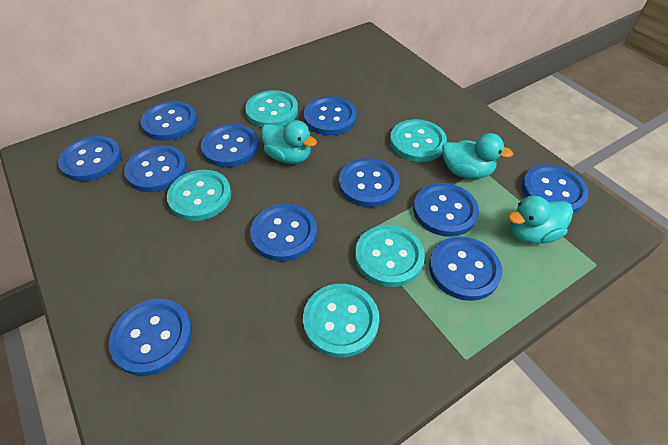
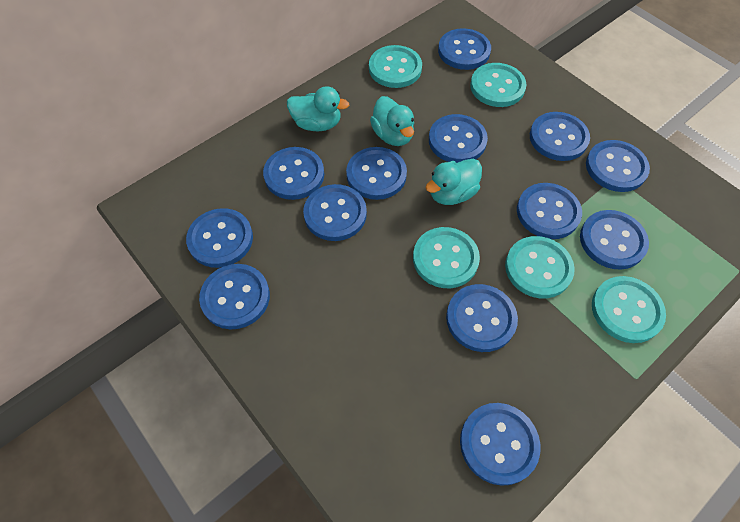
blue button: [58,136,122,181] [109,299,192,376] [124,145,187,192] [141,101,197,141] [201,124,259,167] [250,204,317,261] [304,96,357,135] [339,158,400,207] [413,183,479,237] [429,237,502,301] [522,165,589,213] = 11 -> [186,208,253,268] [199,264,270,329] [263,147,324,200] [303,184,367,241] [346,147,407,200] [429,114,488,163] [438,28,491,70] [446,284,518,352] [460,403,540,486] [517,183,582,239] [530,112,590,161] [580,210,649,270] [586,140,650,192] = 13

